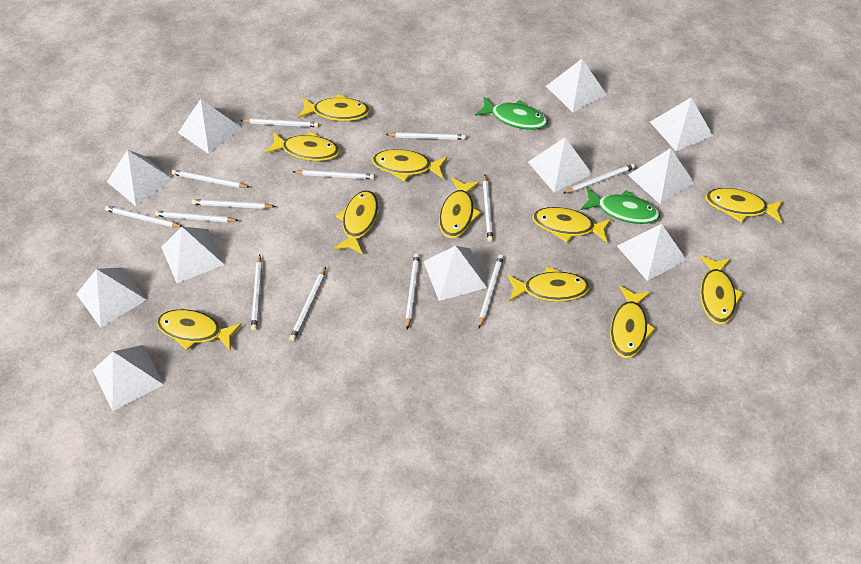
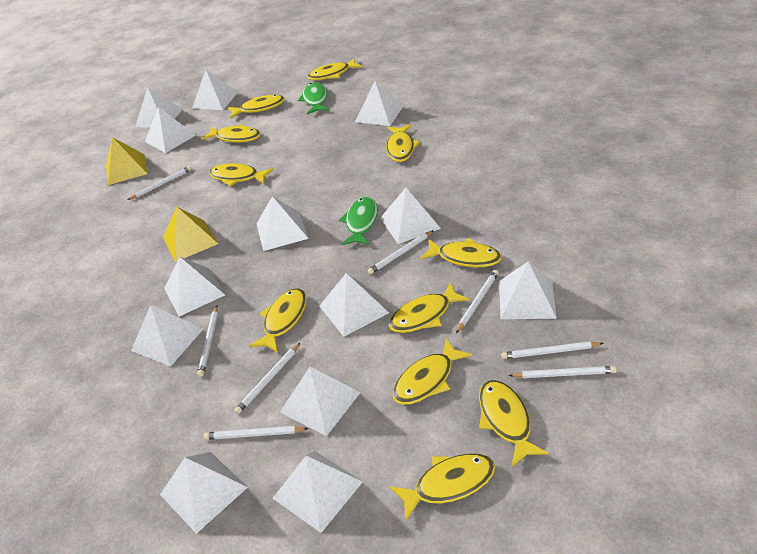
white pencil: [105,206,183,227] [155,211,239,223] [172,170,249,188] [192,199,276,209] [240,118,319,127] [251,255,262,331] [290,267,326,341] [293,170,375,179] [386,132,466,140] [405,253,420,329] [479,255,504,328] [483,175,493,242] [564,164,636,193] = 13 -> [127,166,192,200] [197,305,218,377] [203,426,309,440] [234,343,300,414] [368,230,434,274] [456,270,499,333] [501,341,604,359] [508,366,616,378] = 8
white pyramid: [77,267,147,328] [93,345,164,411] [107,150,173,206] [161,227,225,283] [178,99,241,154] [423,246,487,301] [528,137,592,193] [546,59,607,112] [617,224,687,281] [628,148,694,204] [650,97,713,151] = 11 -> [131,305,203,366] [135,87,183,128] [145,107,196,153] [160,452,248,534] [164,257,225,316] [192,70,238,110] [257,196,309,251] [272,451,363,533] [280,367,361,436] [319,273,389,337] [355,81,403,126] [380,188,441,244] [499,261,557,319] = 13
yellow pyramid: none = 0 -> [106,137,147,185] [163,207,218,262] = 2

